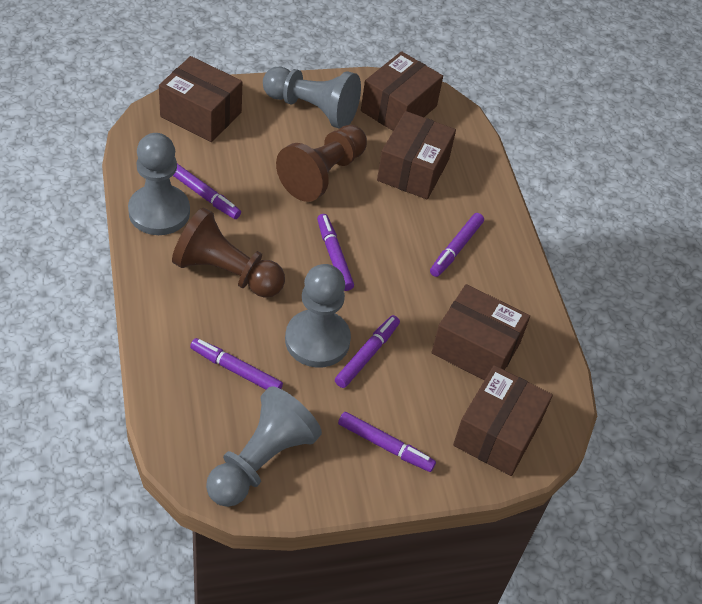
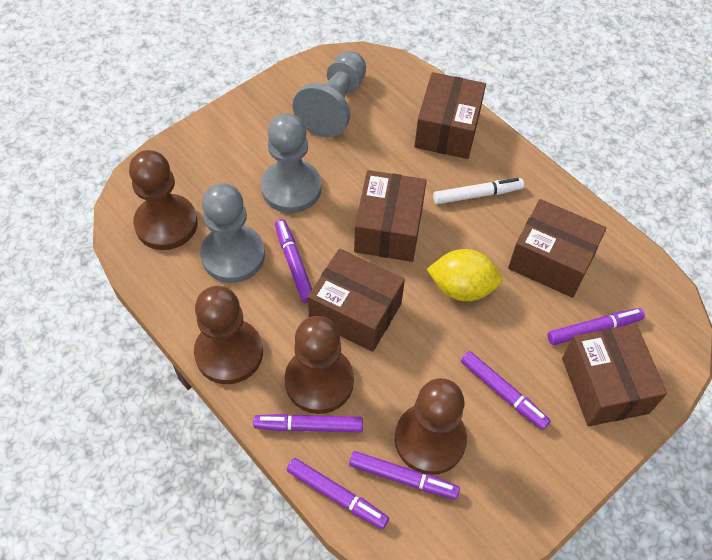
brown pawn: [172,208,285,298] [276,125,367,202] = 2 -> [129,150,198,250] [194,286,263,384] [285,316,354,414] [395,378,467,475] = 4
grey pawn: [128,133,190,235] [206,386,322,507] [263,67,361,129] [285,264,351,368] = 4 -> [200,183,265,283] [261,113,322,213] [293,51,366,138] = 3
white marker: none = 0 -> [433,178,524,204] = 1
yellow lemon: none = 0 -> [427,249,502,301] = 1

